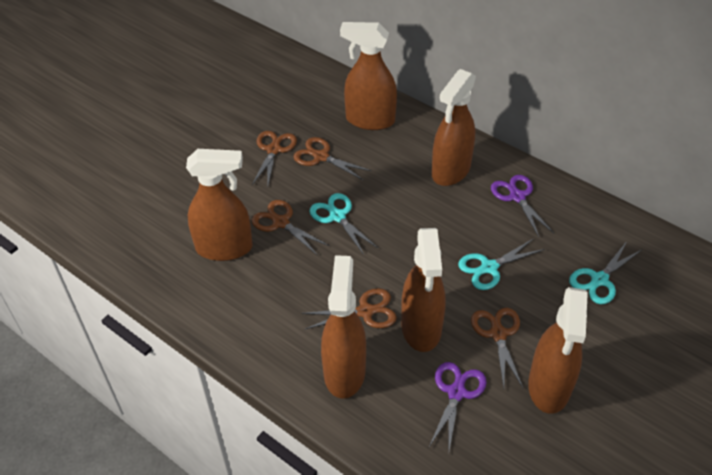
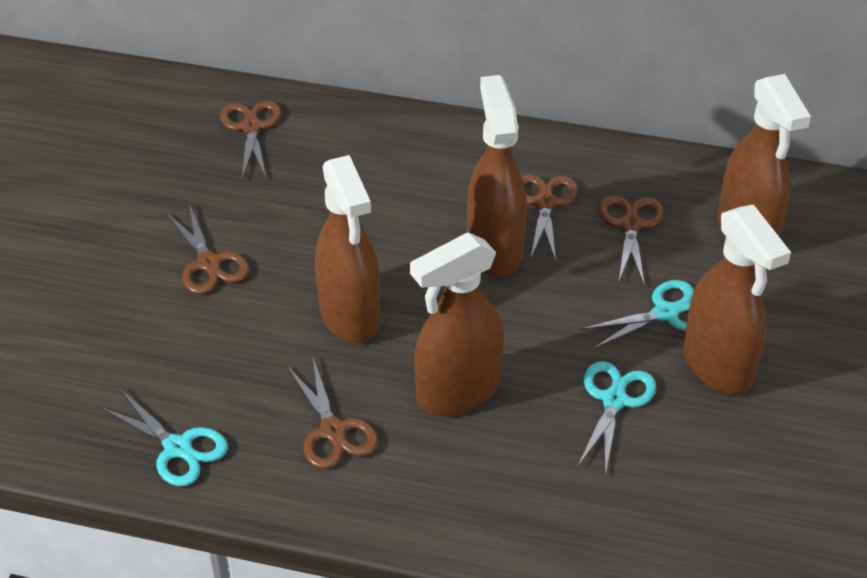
brown spray bottle: [186,149,253,261] [321,255,366,399] [340,22,397,130] [401,228,446,352] [432,69,476,186] [528,287,588,414] = 6 -> [315,155,380,344] [410,232,504,416] [467,75,527,277] [684,204,791,395] [717,74,811,238] = 5
purple scissors: [429,362,487,451] [491,175,554,237] = 2 -> none = 0

